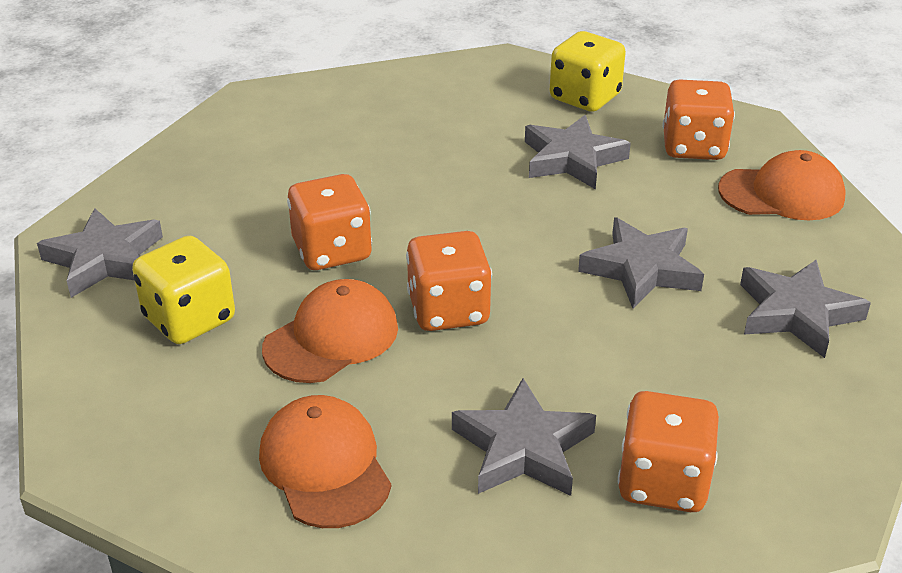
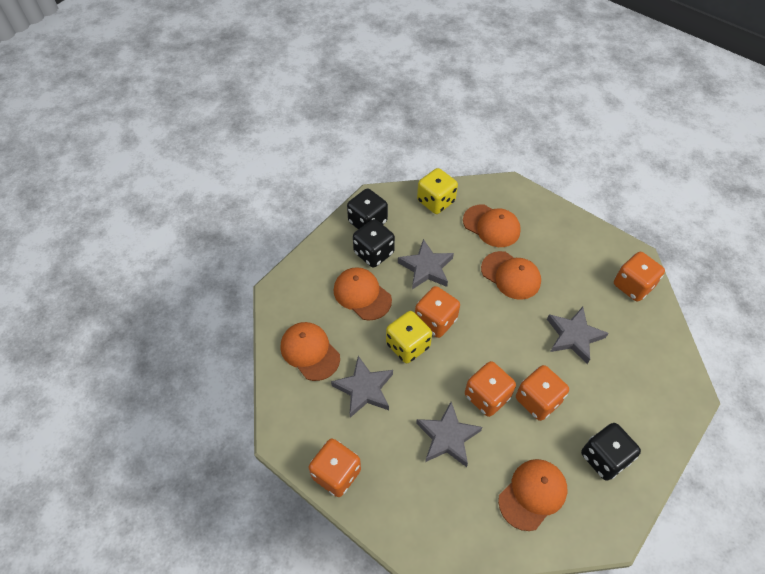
black dice: none = 0 -> [347,189,388,229] [353,219,395,268] [581,423,641,480] = 3
grey star: [37,208,163,298] [452,378,596,496] [525,115,631,189] [578,217,704,309] [740,260,871,358] = 5 -> [331,356,393,418] [398,239,454,289] [416,402,482,467] [547,307,609,364] = 4
orange cap: [259,395,391,528] [262,279,398,383] [718,150,846,220] = 3 -> [281,322,340,381] [334,267,392,320] [463,205,521,247] [481,251,541,300] [498,459,567,531] = 5
orange dice: [287,174,372,270] [406,231,492,331] [618,391,719,512] [663,79,735,160] = 4 -> [309,439,361,497] [415,286,460,338] [465,361,516,417] [516,365,569,421] [614,252,665,302] = 5

